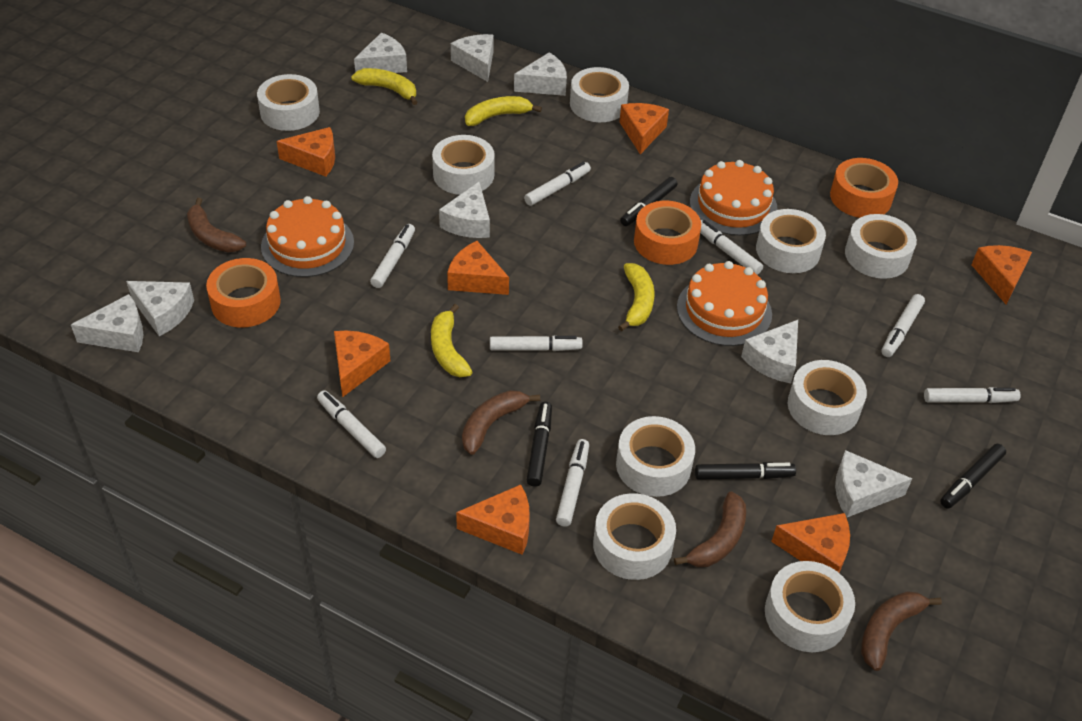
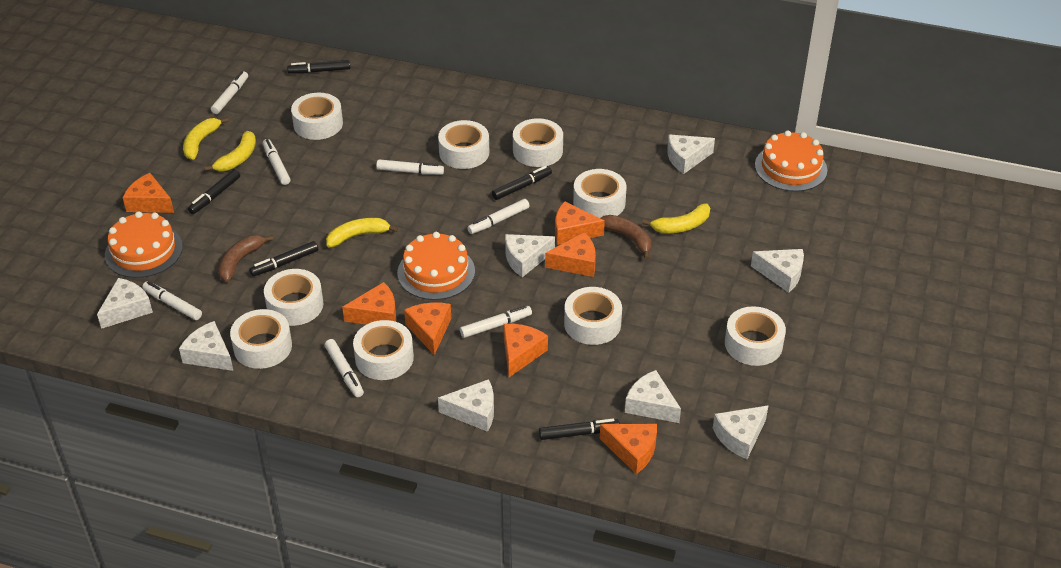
black marker: [527,402,552,487] [620,177,677,226] [695,462,796,480] [940,444,1006,509] = 4 -> [188,169,240,214] [249,241,318,276] [287,60,350,74] [492,166,552,200] [539,418,620,440] = 5
brown banana: [187,198,246,253] [462,390,540,455] [674,491,746,567] [861,591,942,671] = 4 -> [218,235,274,282] [600,215,652,260] = 2
orange tape: [206,258,281,327] [634,201,701,265] [830,158,898,218] = 3 -> none = 0
white marker: [317,390,386,458] [370,224,415,288] [490,335,583,351] [524,162,591,206] [556,439,589,527] [700,220,763,275] [881,294,925,357] [924,387,1021,403] = 8 -> [142,281,202,320] [211,71,248,114] [263,139,291,185] [325,339,364,397] [376,159,444,175] [460,306,532,338] [467,199,530,234] = 7

